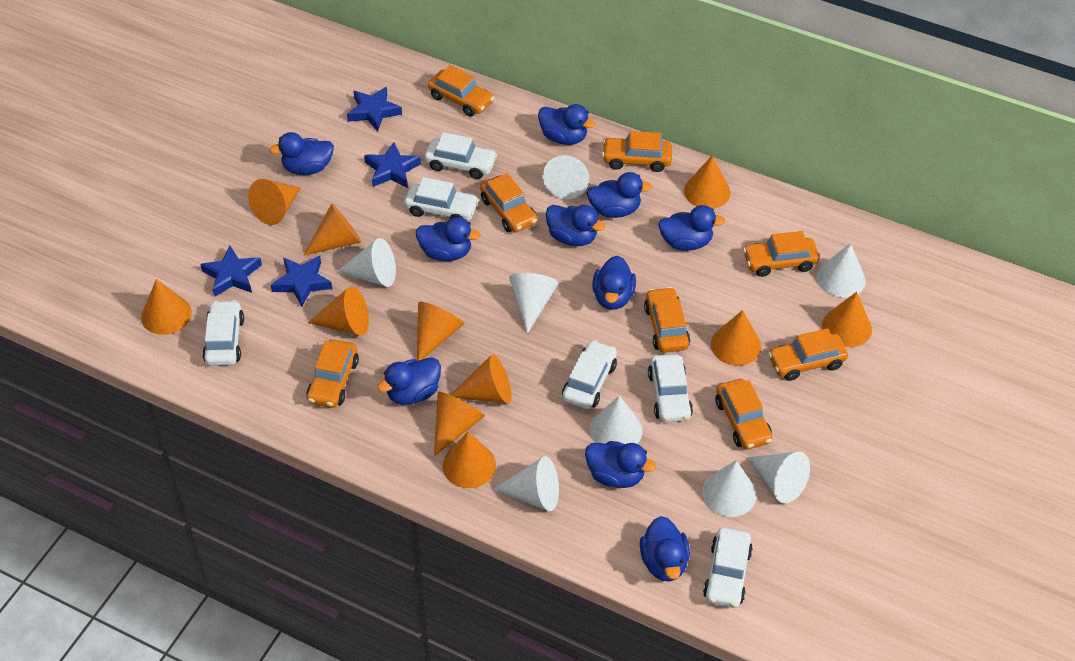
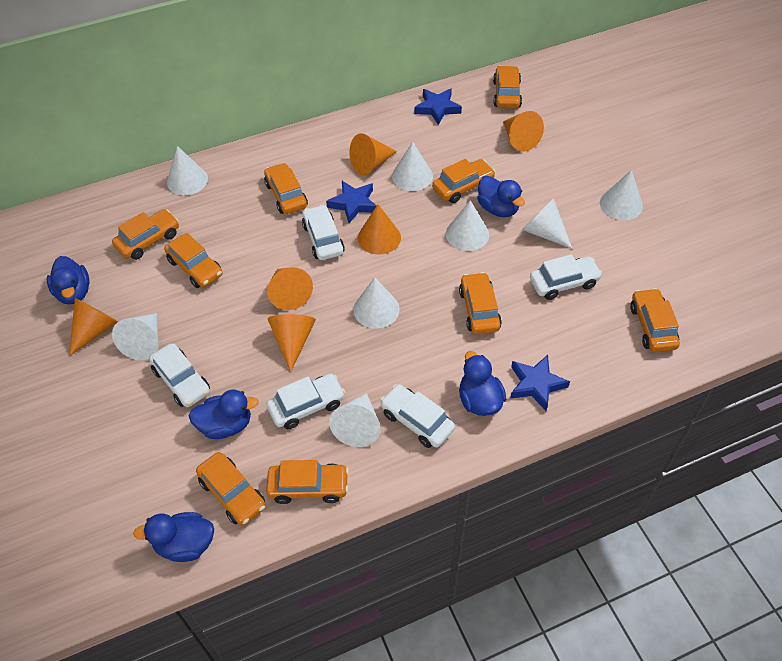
blue duck: [269,132,334,175] [377,357,441,405] [416,217,481,261] [538,104,596,145] [546,205,605,246] [585,441,656,488] [587,172,652,218] [592,256,636,310] [640,516,690,582] [658,205,726,251] = 10 -> [47,256,90,305] [133,512,214,562] [189,390,259,439] [459,351,506,416] [477,176,525,217] = 5
blue star: [200,245,262,297] [271,256,332,307] [347,87,402,132] [364,142,421,188] = 4 -> [326,181,377,223] [414,89,462,125] [510,355,570,411] = 3
orange car: [307,339,359,408] [428,65,494,117] [480,173,537,232] [602,131,672,172] [644,287,690,353] [715,379,773,449] [743,231,819,277] [768,328,848,381] = 8 -> [112,209,179,260] [164,233,222,288] [196,452,266,526] [264,163,308,214] [266,460,349,504] [432,159,495,203] [459,272,502,334] [493,66,522,108] [630,288,680,352] = 9
orange cone: [141,279,192,335] [248,179,301,225] [304,204,361,256] [308,286,369,336] [417,302,464,361] [434,391,485,457] [442,432,496,488] [450,354,512,404] [684,155,730,209] [711,310,761,366] [822,292,872,347] = 11 -> [69,298,118,356] [267,267,313,310] [268,314,316,372] [349,133,397,176] [358,204,401,255] [503,111,544,152] = 6
white car: [202,300,244,366] [404,177,479,221] [425,132,497,179] [562,340,617,409] [648,354,693,422] [703,528,753,608] = 6 -> [149,344,210,407] [267,374,345,429] [302,204,345,260] [380,384,455,448] [530,254,603,300] = 5

